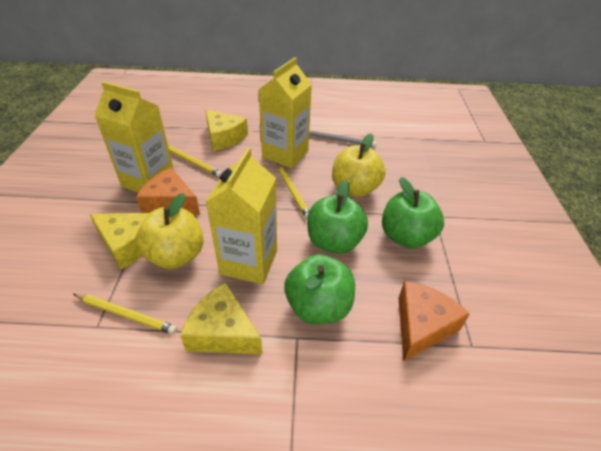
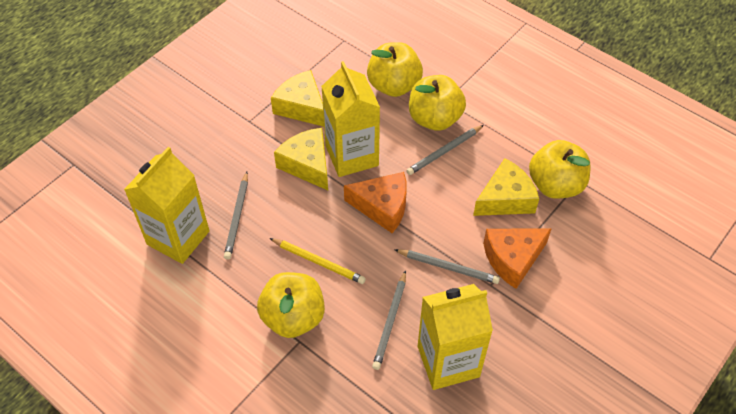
green apple: [285,254,355,324] [307,180,368,254] [382,177,444,249] = 3 -> none = 0
grey pencil: [309,131,377,147] = 1 -> [224,172,248,259] [372,270,406,370] [394,249,500,284] [406,125,484,175] = 4
yellow apple: [136,193,204,269] [332,133,386,197] = 2 -> [257,272,325,338] [367,42,423,97] [409,75,466,131] [529,140,591,199] = 4
yellow pencil: [73,294,177,334] [168,145,222,177] [277,163,309,219] = 3 -> [270,238,366,284] = 1

